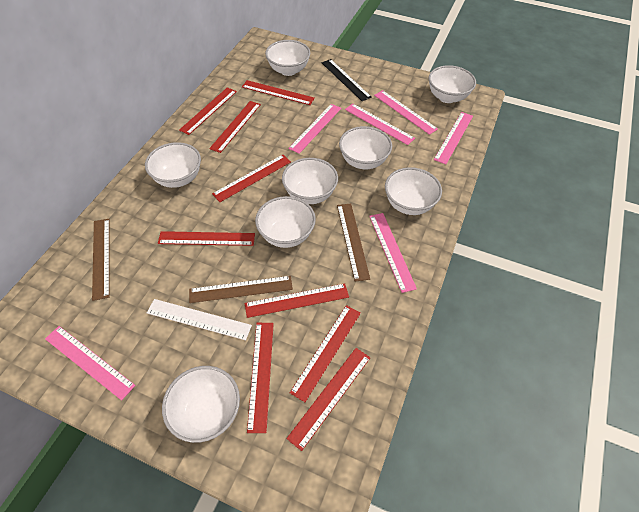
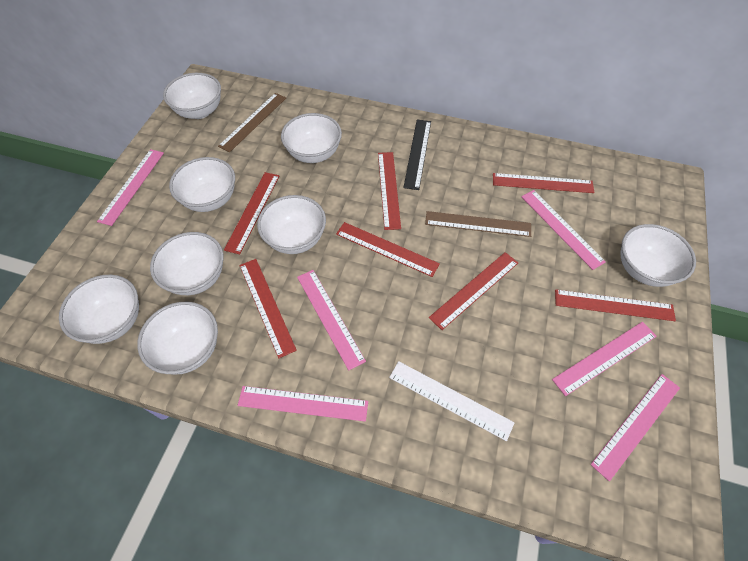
brown ruler: [92,219,110,301] [189,276,293,303] [337,203,370,282] = 3 -> [218,93,286,152] [425,211,531,237] = 2
red ruler: [158,231,255,246] [179,87,237,135] [209,101,261,153] [212,155,291,202] [242,80,315,105] [244,283,349,318] [247,323,274,433] [286,348,370,451] [290,305,361,402] = 9 -> [224,172,279,255] [239,259,297,358] [336,222,440,277] [378,152,401,230] [429,252,518,330] [493,173,594,193] [555,289,676,321] = 7

